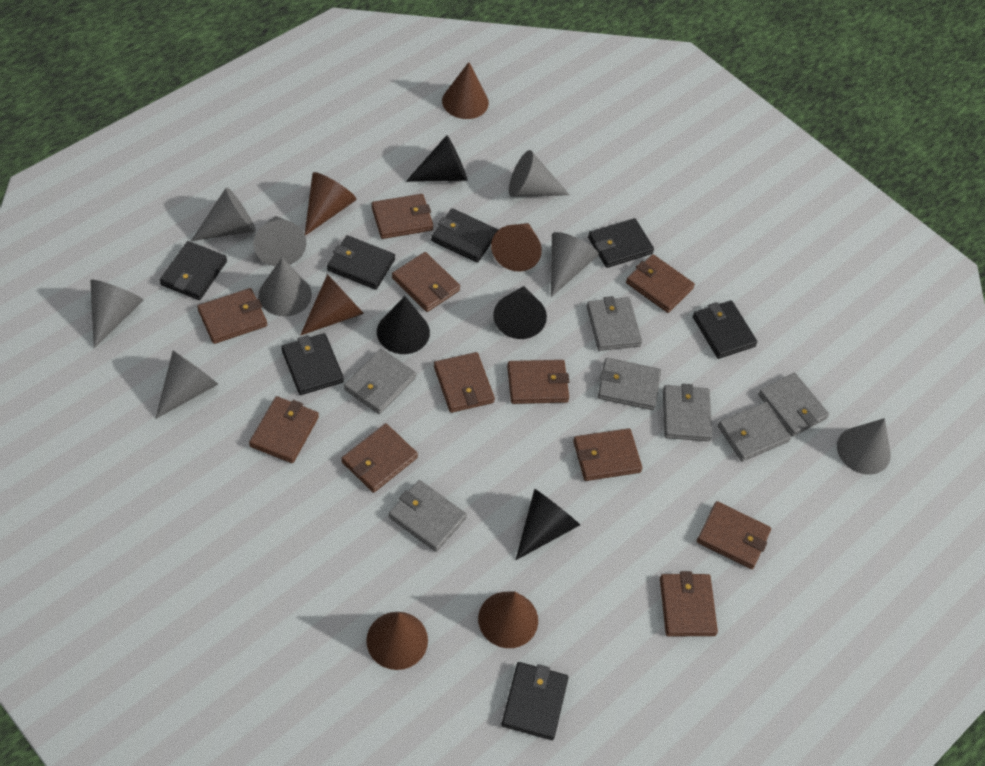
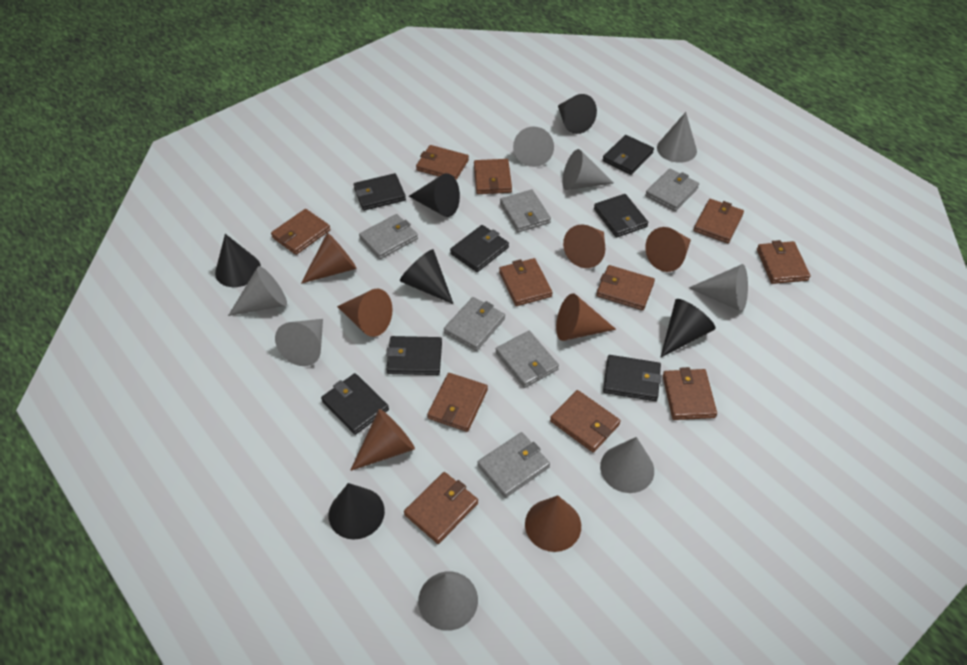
black cone: [377,296,430,354] [406,135,468,182] [493,286,547,339] [516,489,580,560] = 4 -> [215,234,261,287] [329,483,385,539] [400,249,453,304] [409,173,460,217] [558,94,597,134] [660,299,716,358] = 6
brown cone: [300,274,364,336] [305,172,357,236] [366,612,428,670] [442,62,489,119] [478,591,538,648] [491,223,542,272] = 6 -> [301,233,357,284] [337,289,392,337] [350,409,415,471] [525,495,581,552] [556,293,616,341] [563,225,605,268] [645,227,691,272] = 7
grey wallet: [344,348,416,414] [389,480,467,552] [586,296,642,351] [598,358,661,410] [663,384,712,441] [718,402,791,462] [758,373,829,437] = 7 -> [359,214,418,259] [444,297,505,351] [477,432,550,498] [495,331,559,388] [500,190,551,232] [645,169,699,211] = 6

